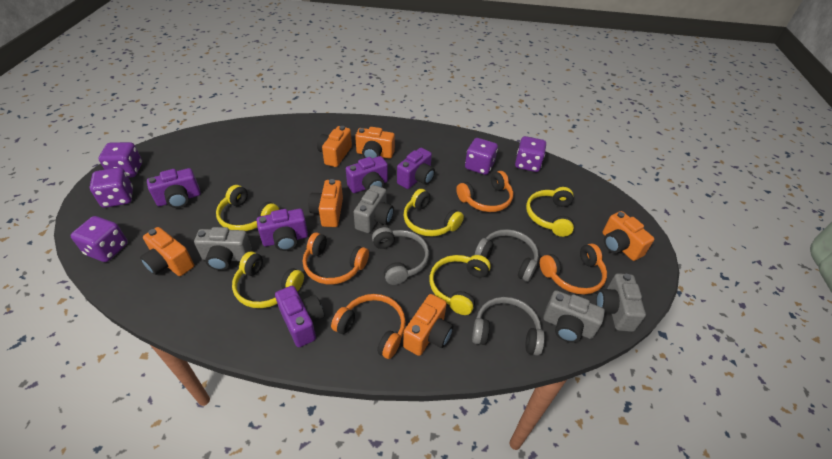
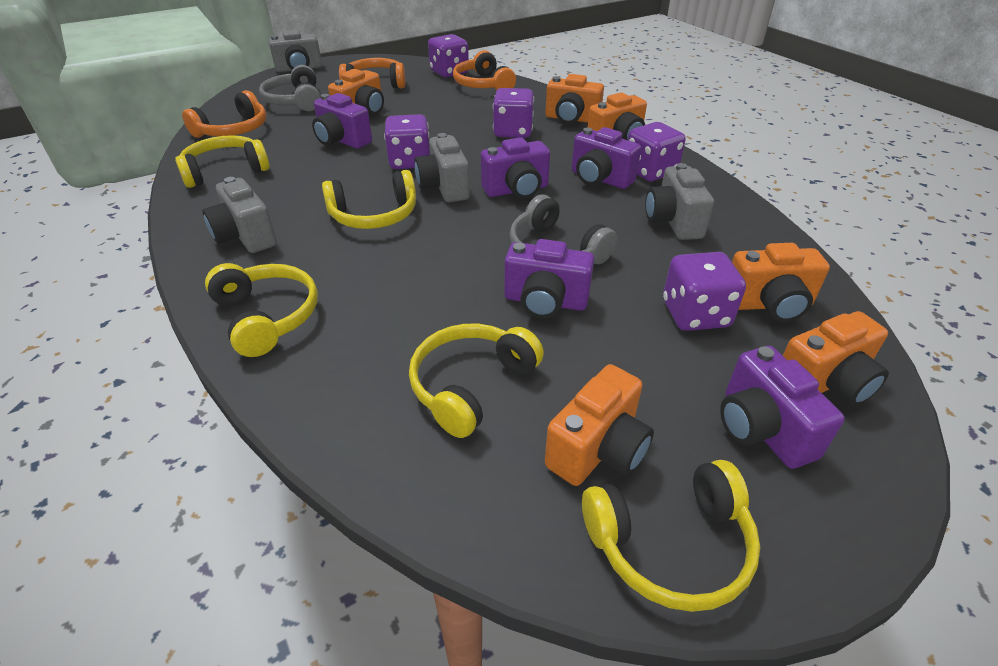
grey headphones: [372,227,429,285] [472,297,545,356] [475,229,539,282] = 3 -> [259,65,321,111] [510,195,617,264] = 2
orange headphones: [303,232,369,285] [331,294,406,359] [456,171,513,212] [540,243,607,294] = 4 -> [182,90,266,138] [339,58,405,88] [453,51,516,90] = 3

